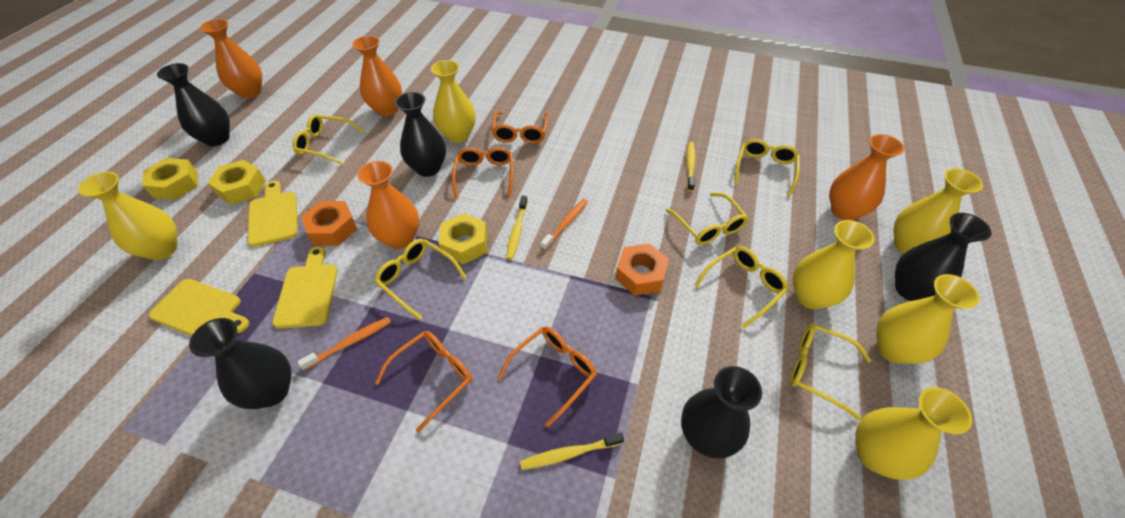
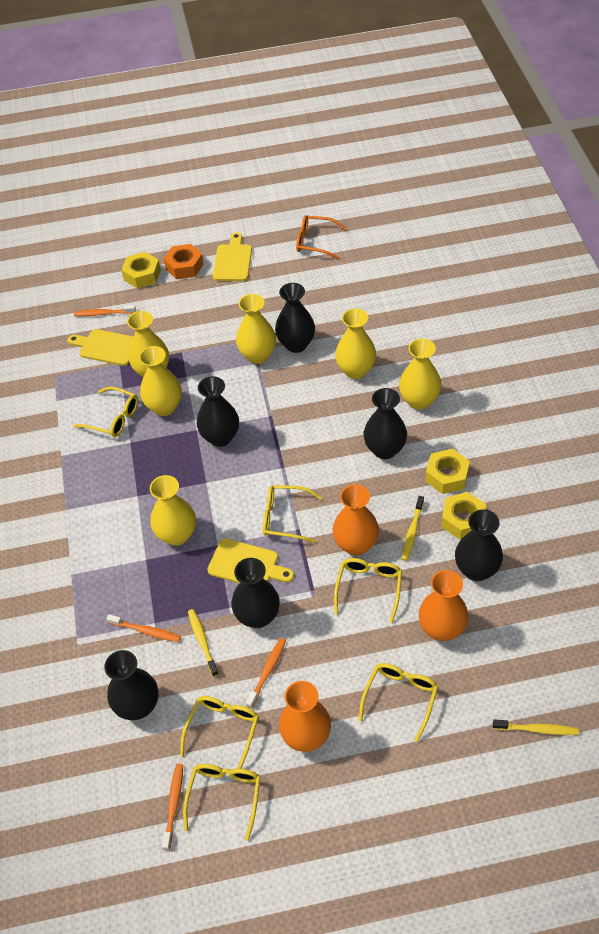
black vase: [157,63,230,146] [189,318,291,409] [395,92,446,177] [681,366,762,459] [895,213,991,301] = 5 -> [104,650,158,720] [196,376,239,447] [231,558,280,628] [275,283,315,353] [364,388,407,459] [455,509,503,581] = 6
orange glasses: [375,331,473,433] [452,147,514,199] [492,111,549,144] [497,326,597,427] = 4 -> [296,215,347,259] = 1
orange nut: [301,201,357,246] [615,243,669,296] = 2 -> [164,244,204,279] = 1
orange toothbrush: [297,317,391,370] [541,199,588,250] = 2 -> [74,305,136,316] [106,614,181,642] [162,764,183,850] [246,638,286,708] = 4
orange vase: [200,19,262,99] [352,36,402,116] [357,161,419,249] [830,134,904,220] = 4 -> [279,681,331,752] [332,484,379,556] [419,570,468,641] = 3

